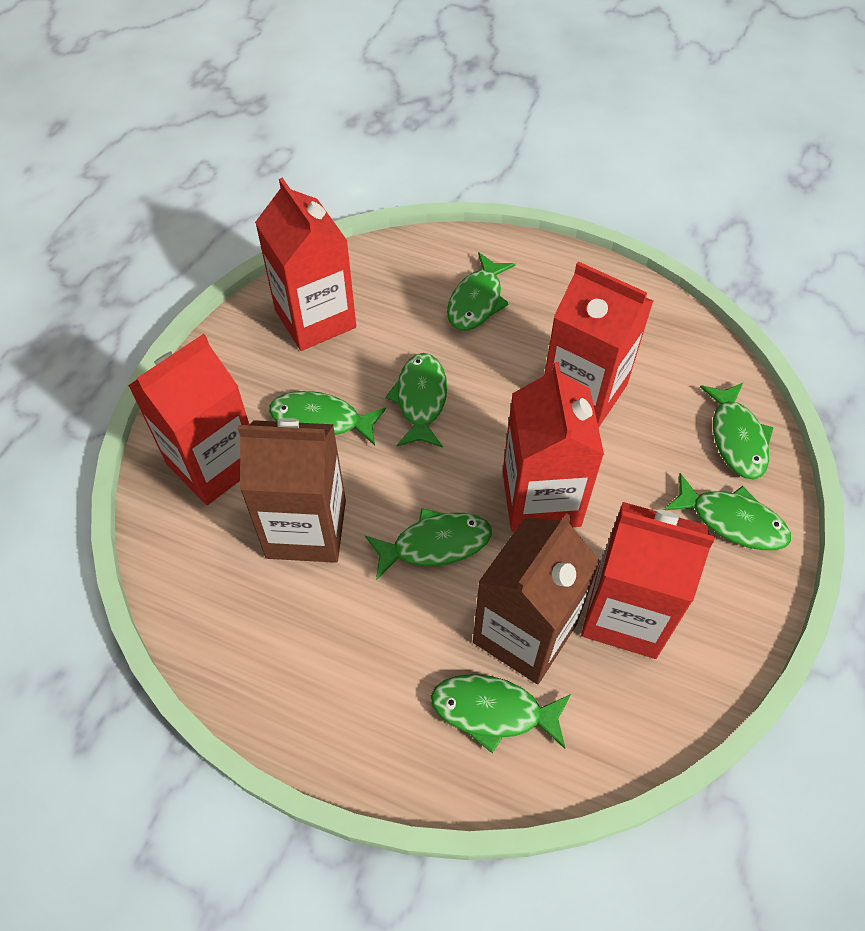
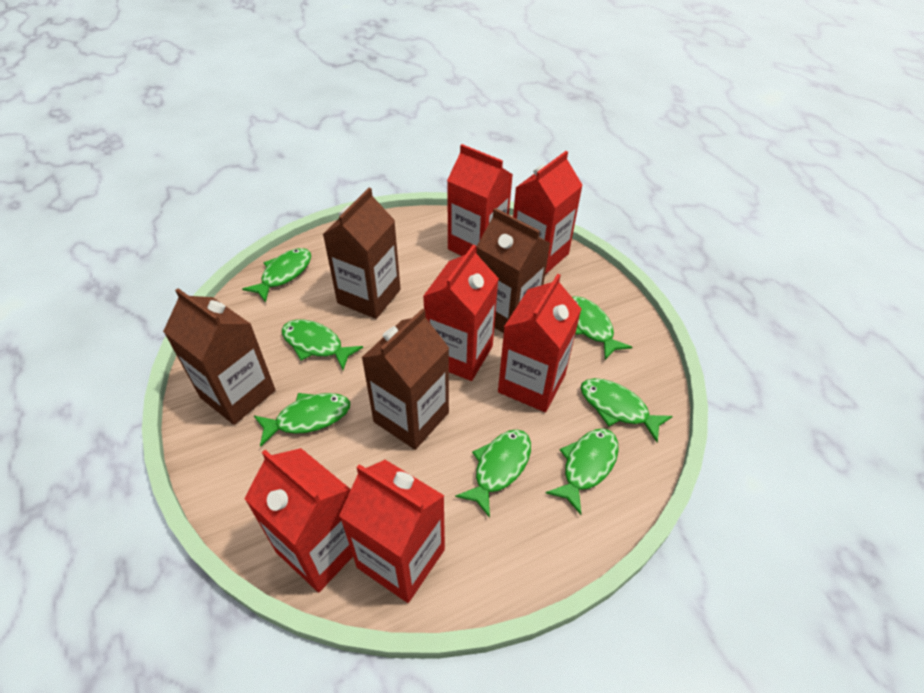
brown carton: [238,418,346,563] [473,513,600,684] = 2 -> [163,288,276,425] [323,188,401,319] [361,309,449,450] [476,208,550,333] = 4
red carton: [128,334,249,505] [255,178,356,351] [503,362,604,532] [544,261,653,428] [581,502,715,659] = 5 -> [244,448,353,592] [339,460,445,603] [423,245,499,381] [447,144,513,256] [498,274,581,412] [513,151,583,275] = 6

